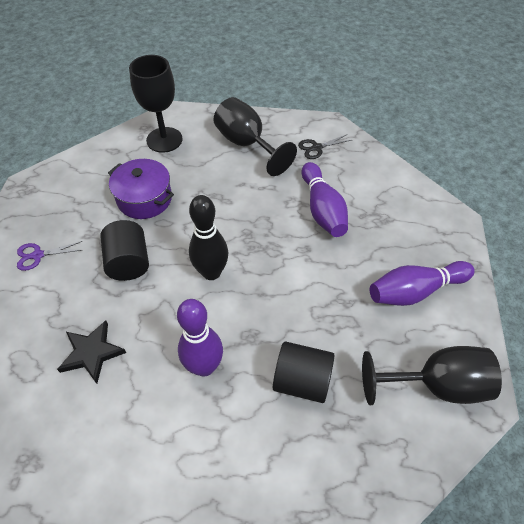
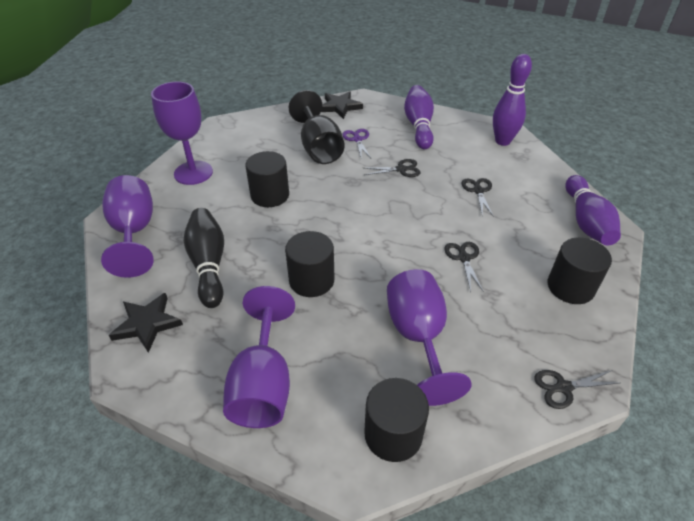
black cylinder: [100,220,149,281] [273,341,334,403] = 2 -> [245,151,289,207] [285,231,335,297] [364,378,429,462] [548,237,612,304] = 4
black goblet: [129,55,182,153] [214,97,297,176] [362,346,502,405] = 3 -> [289,90,345,164] = 1
black scissors: [298,135,352,159] = 1 -> [364,159,421,177] [444,242,484,292] [462,178,494,217] [534,370,619,409] = 4
black star: [57,320,126,384] = 1 -> [109,293,183,353] [321,91,363,119] = 2
purple goblet: none = 0 -> [101,175,154,278] [151,81,213,185] [223,286,295,428] [387,269,472,406] = 4
purple pot: [108,159,174,219] = 1 -> none = 0

